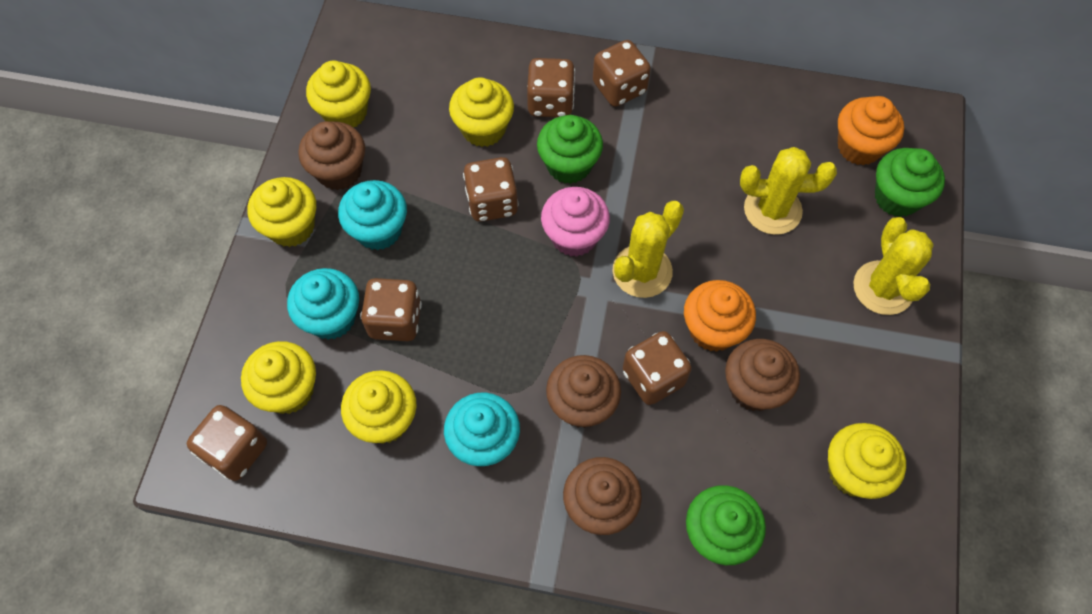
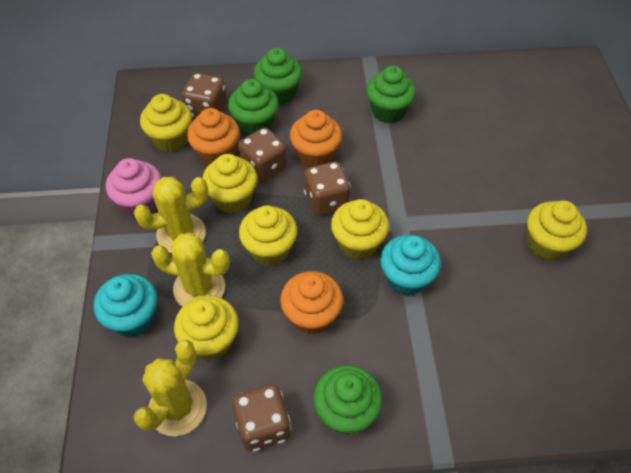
brown cupcake: [298,121,365,190] [546,355,621,428] [563,457,642,535] [725,339,800,411] = 4 -> none = 0
brown dice: [187,405,267,481] [360,278,422,341] [463,157,519,222] [527,58,575,117] [593,40,651,107] [623,331,692,405] = 6 -> [182,73,227,118] [232,384,291,452] [238,127,287,183] [304,162,351,216] = 4
green cupcake: [537,115,603,184] [686,485,766,565] [875,148,945,217] = 3 -> [228,79,279,135] [254,48,302,105] [313,365,382,434] [366,66,416,123] = 4
orange cupcake: [684,280,756,352] [838,96,904,166] = 2 -> [187,108,240,165] [280,271,343,335] [290,110,342,167] = 3
turquoise cupcake: [287,268,359,340] [338,180,407,250] [444,392,520,466] = 3 -> [94,274,158,337] [380,235,441,296] = 2

